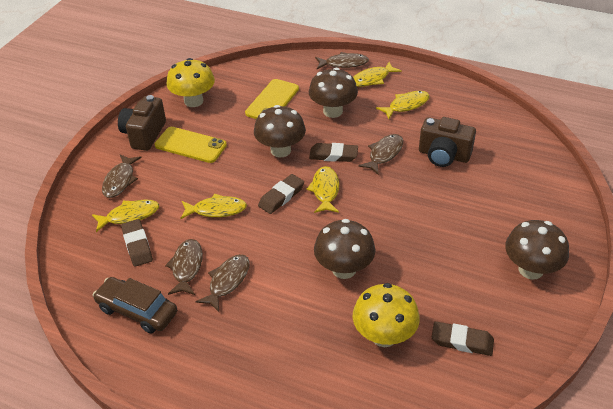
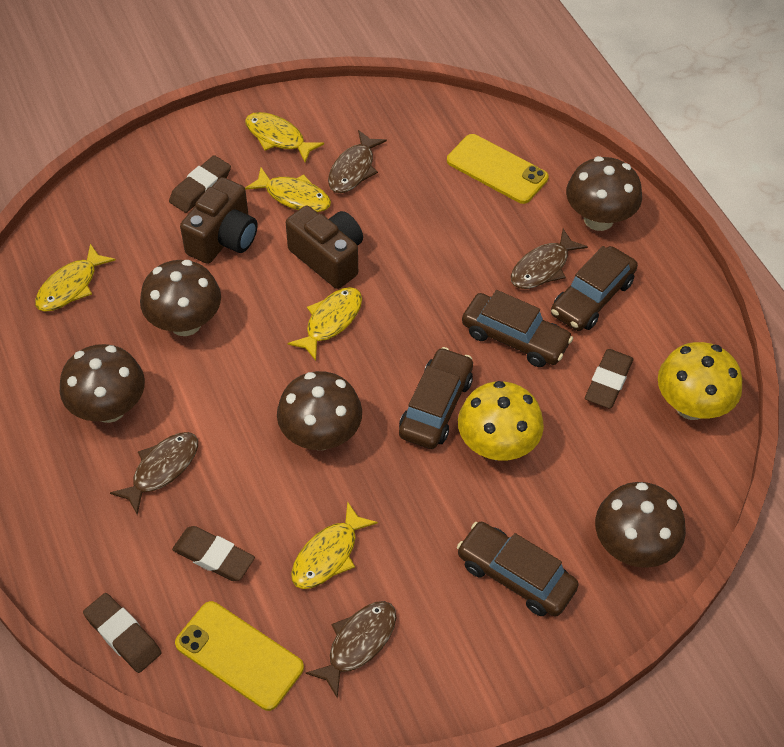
brown car: [93,277,177,333] = 1 -> [399,347,473,449] [457,522,579,617] [462,290,573,367] [551,246,638,331] = 4
brown fish: [102,154,142,198] [165,239,203,295] [195,254,250,312] [315,52,369,69] [358,134,403,175] = 5 -> [110,432,198,515] [306,601,397,698] [328,130,387,193] [511,229,588,289] = 4
brown mushroom: [254,105,306,158] [309,68,358,118] [314,219,375,279] [505,220,569,280] = 4 -> [60,344,145,423] [140,260,221,336] [277,371,362,450] [566,156,642,231] [595,482,686,568] = 5

